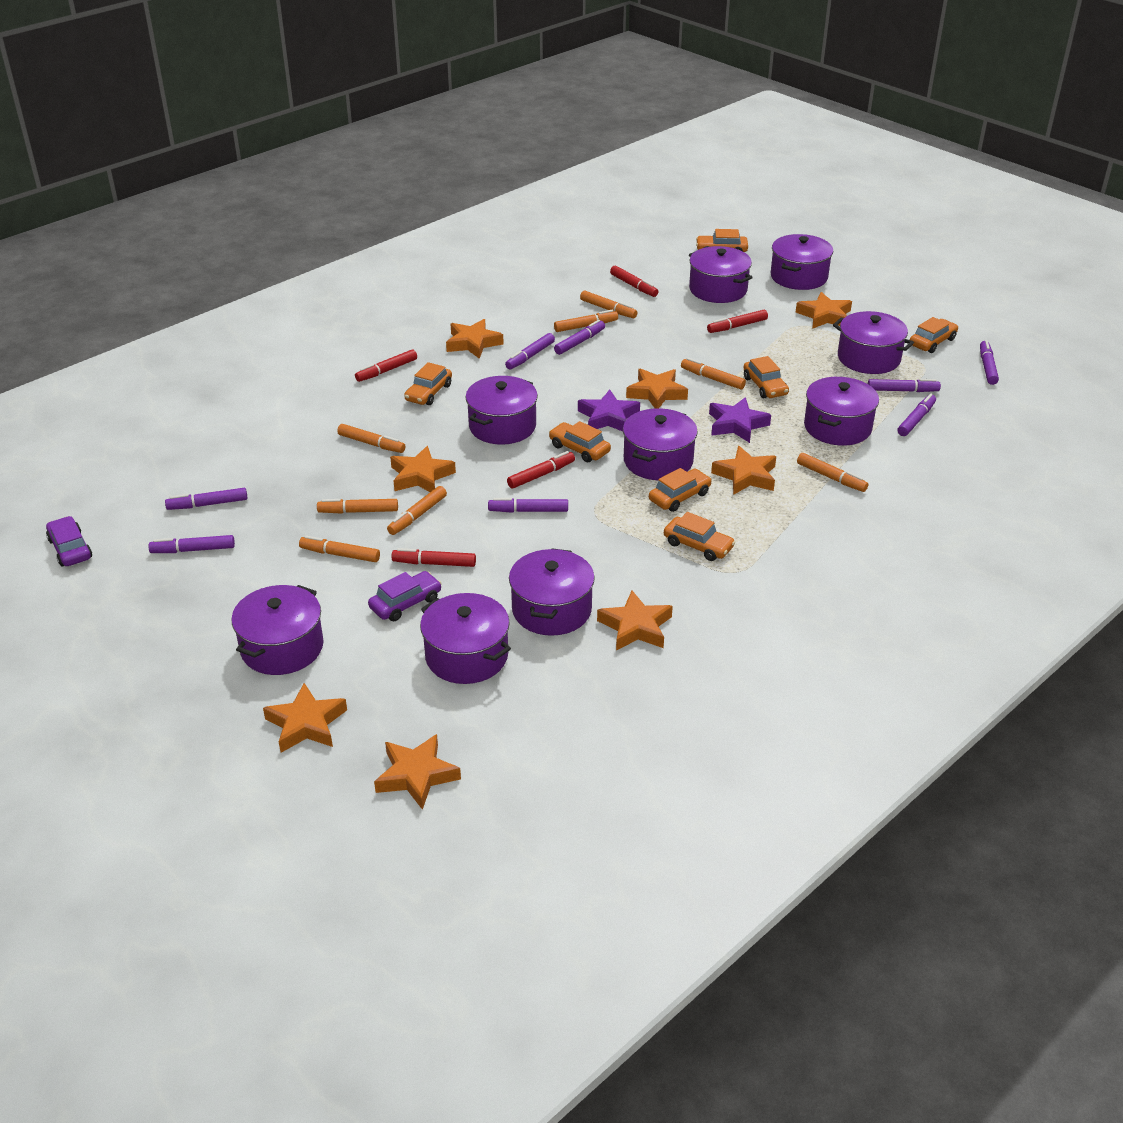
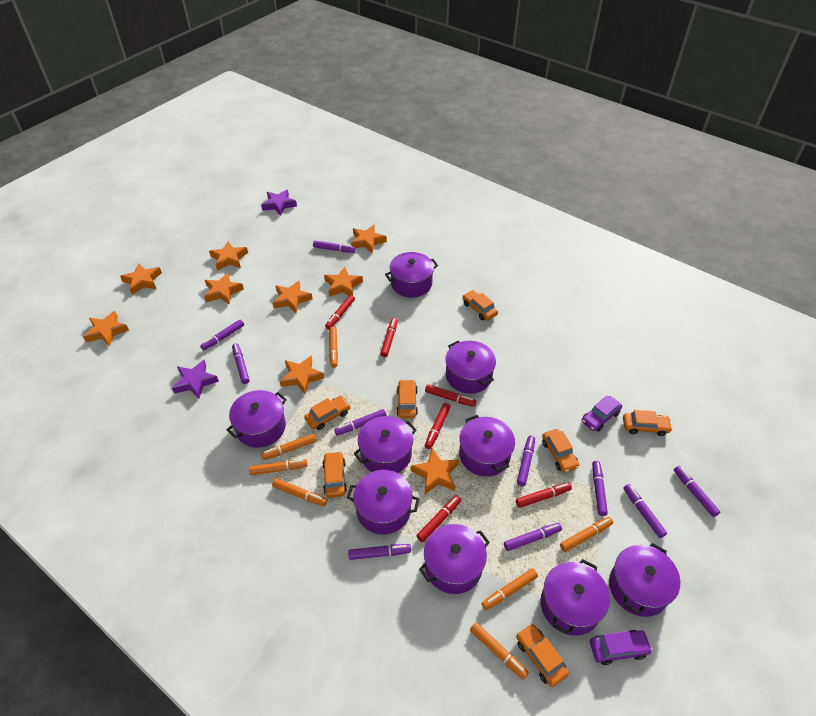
orange marker: [299,535,380,562] [317,499,398,514] [337,424,405,453] [387,486,447,535] [554,310,618,332] [580,290,637,318] [681,358,746,389] [797,453,868,492] = 8 -> [249,459,308,475] [261,434,317,460] [272,478,327,506] [329,327,338,368] [470,622,529,680] [482,568,538,610] [560,517,613,552] = 7
orange star: [263,683,347,753] [374,734,461,810] [390,446,456,492] [446,319,504,359] [597,591,673,651] [626,368,688,408] [711,446,776,495] [796,292,852,329] = 8 -> [83,311,129,347] [120,263,162,295] [204,273,244,305] [209,241,248,271] [273,281,313,314] [280,356,325,394] [324,267,363,297] [351,225,387,254] [411,449,459,494] = 9
purple marker: [148,535,235,553] [165,488,247,510] [488,498,568,513] [505,333,555,370] [554,320,605,355] [868,379,941,392] [897,394,936,436] [980,340,999,385] = 8 -> [200,319,244,350] [232,343,250,384] [313,241,356,253] [334,409,387,436] [348,544,411,560] [504,523,562,551] [517,436,535,486] [592,461,608,516] [623,484,667,538] [674,466,720,517] = 10
red marker: [355,349,417,382] [391,548,476,567] [507,451,575,489] [610,266,658,297] [707,310,768,333] = 5 -> [325,295,355,329] [380,318,398,357] [417,495,461,542] [425,384,477,407] [425,403,451,449] [516,482,572,508] = 6

